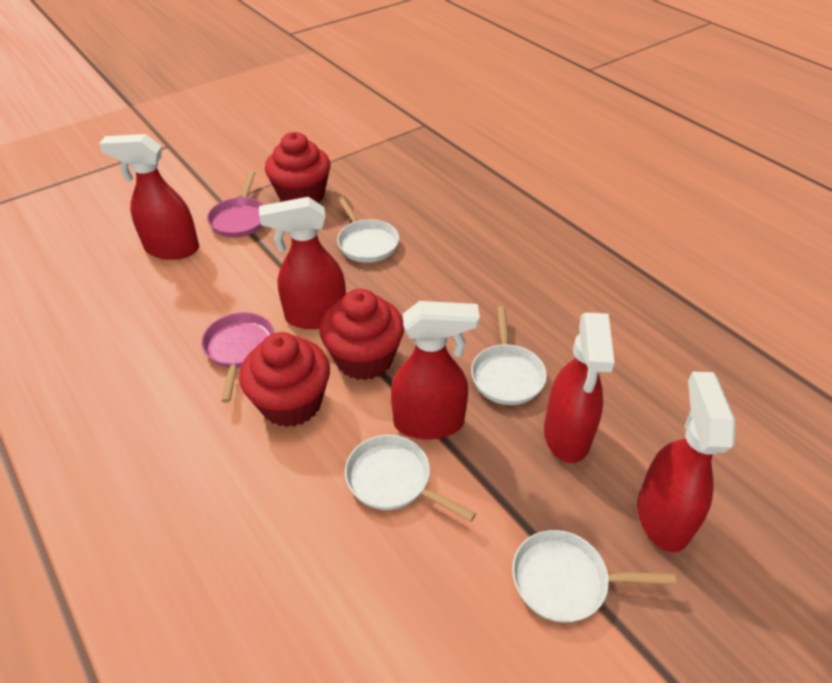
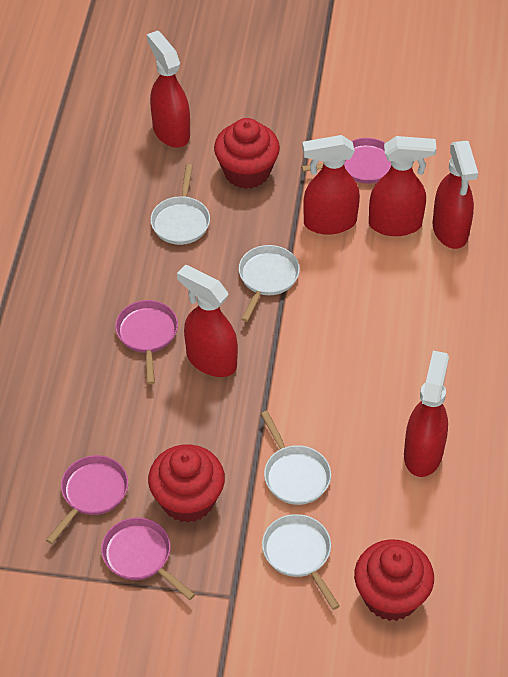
pink pan: [201,312,274,403] [207,171,264,237] = 2 -> [46,455,128,544] [101,518,195,600] [115,300,178,384] [301,138,391,184] = 4
red spray bottle: [99,134,199,260] [259,197,346,329] [391,301,480,440] [544,313,615,463] [637,372,736,552] = 5 -> [147,30,190,147] [177,265,238,377] [302,135,360,235] [369,136,436,236] [404,351,449,477] [433,141,478,249] = 6

